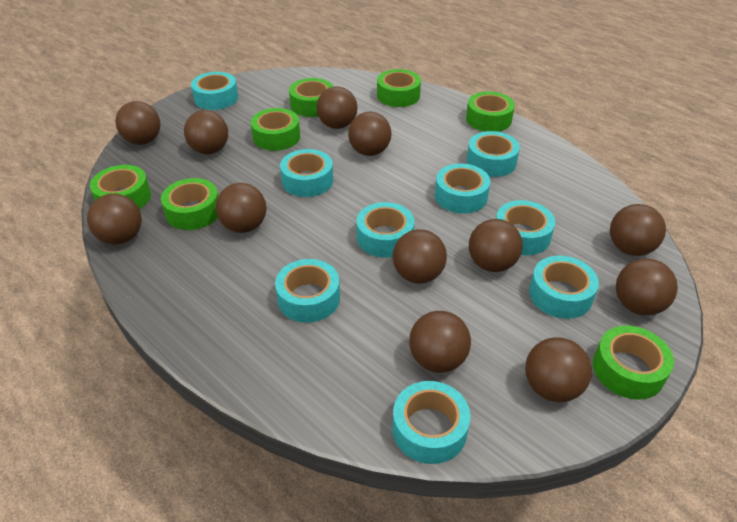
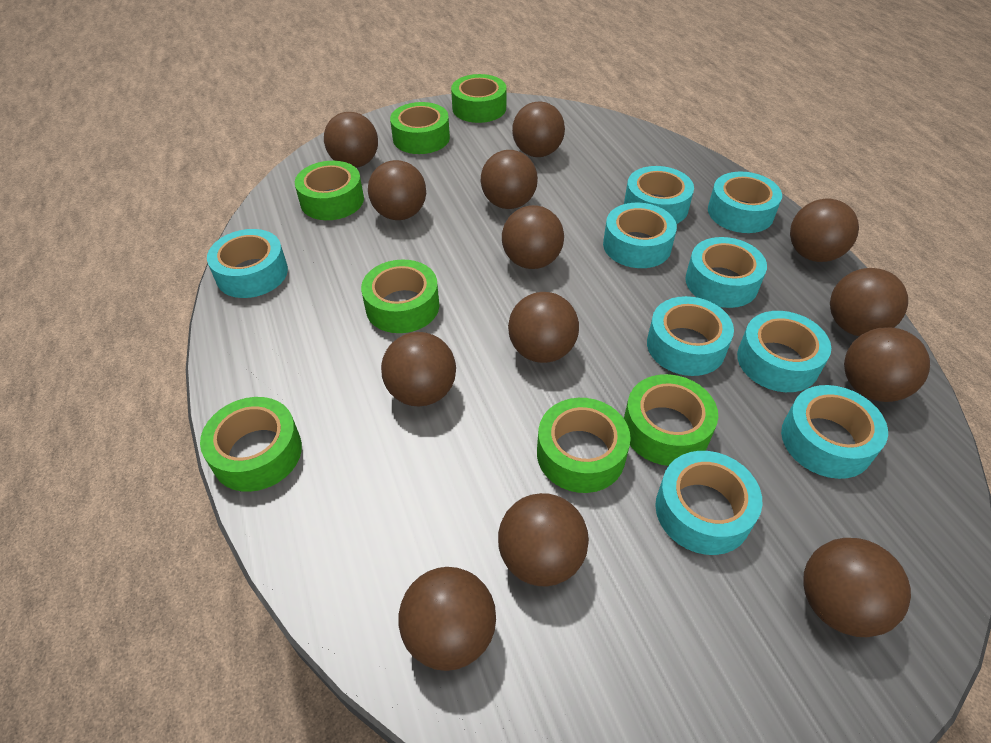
brown ball: [87,194,142,245] [115,101,161,145] [184,110,228,154] [216,183,266,233] [316,87,358,129] [348,112,392,156] [393,229,447,284] [409,311,471,373] [469,219,523,272] [525,337,592,402] [610,204,666,256] [616,259,678,315] = 12 -> [324,112,378,168] [368,160,426,220] [381,332,456,406] [398,567,496,671] [481,150,538,209] [498,493,589,586] [502,205,564,269] [508,292,579,363] [512,102,565,157] [790,199,859,262] [803,538,911,637] [830,268,908,336] [844,327,930,402] = 13

